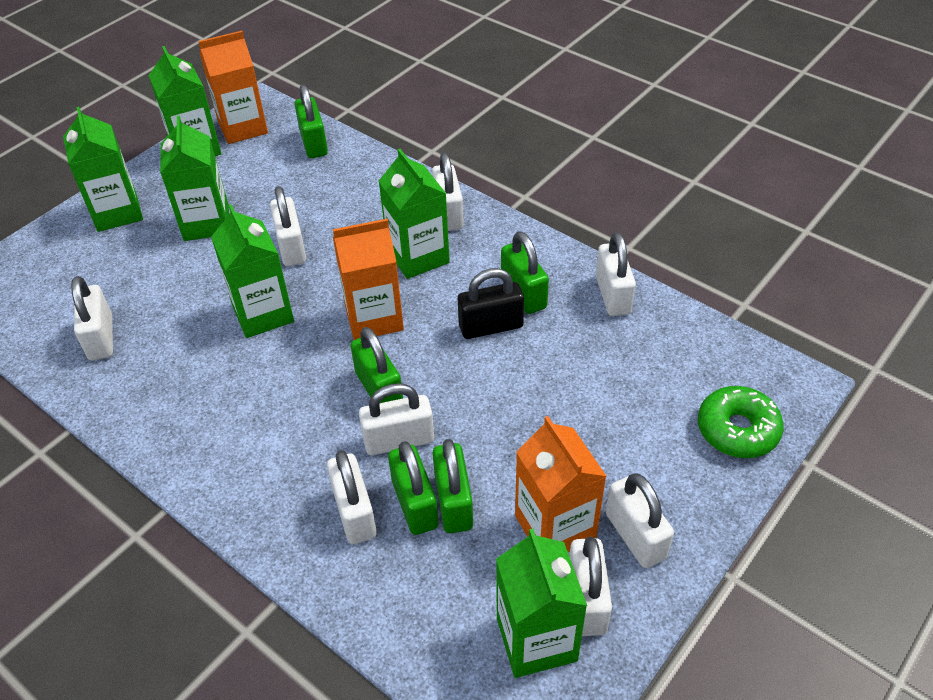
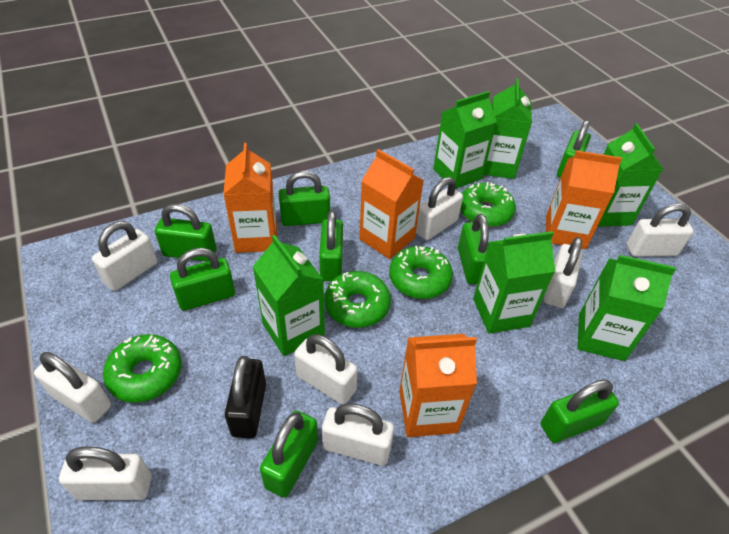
green donut: [698,386,784,458] = 1 -> [103,334,182,403] [324,271,391,328] [389,246,453,299] [460,182,516,227] = 4
green padlock: [295,84,328,158] [350,327,403,403] [388,441,439,535] [433,439,473,533] [501,231,549,314] = 5 -> [155,204,217,262] [170,248,235,311] [260,411,318,498] [279,171,330,226] [319,211,343,281] [458,214,489,284] [541,379,619,443] [557,120,591,178] = 8
orange carton: [198,31,268,144] [333,219,404,340] [515,416,607,552] = 3 -> [223,143,277,253] [359,149,424,259] [399,334,477,437] [546,150,622,249] = 4

